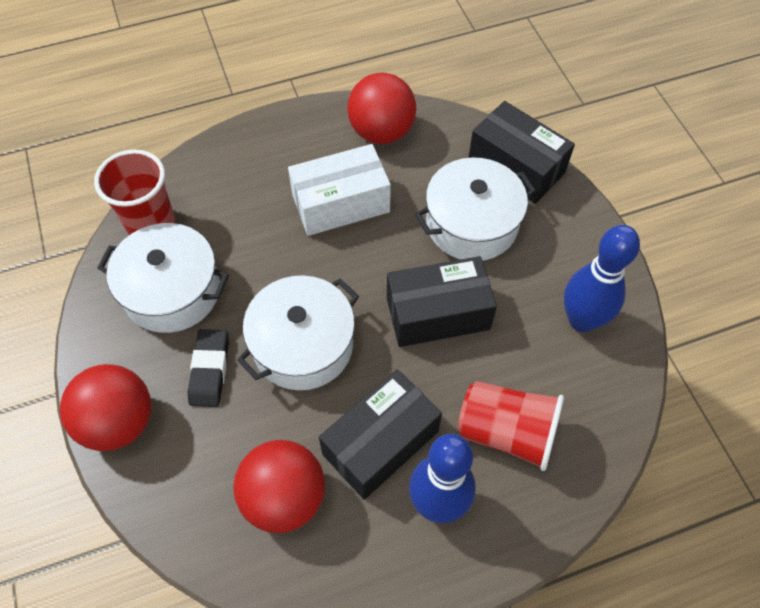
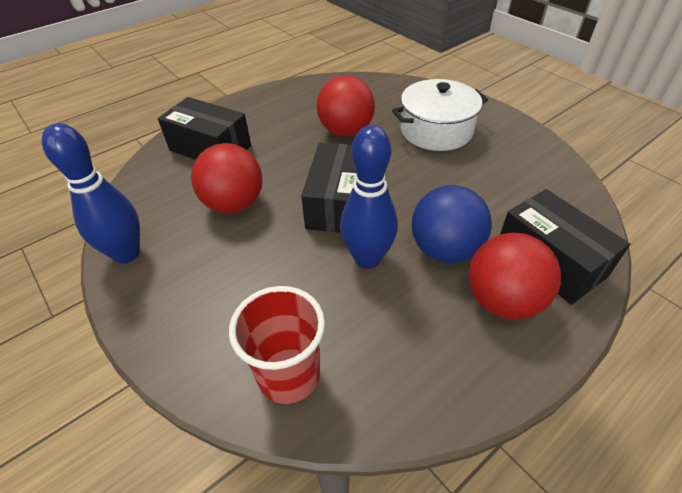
black eraser: [188,329,229,407] = 1 -> none = 0
blue ball: none = 0 -> [411,185,492,263] = 1
red cup: [94,150,175,235] [458,381,564,471] = 2 -> [229,286,325,404] = 1
white box: [288,144,391,236] = 1 -> none = 0
white pot: [97,223,229,333] [237,275,359,390] [415,157,536,261] = 3 -> [392,79,488,151] = 1

